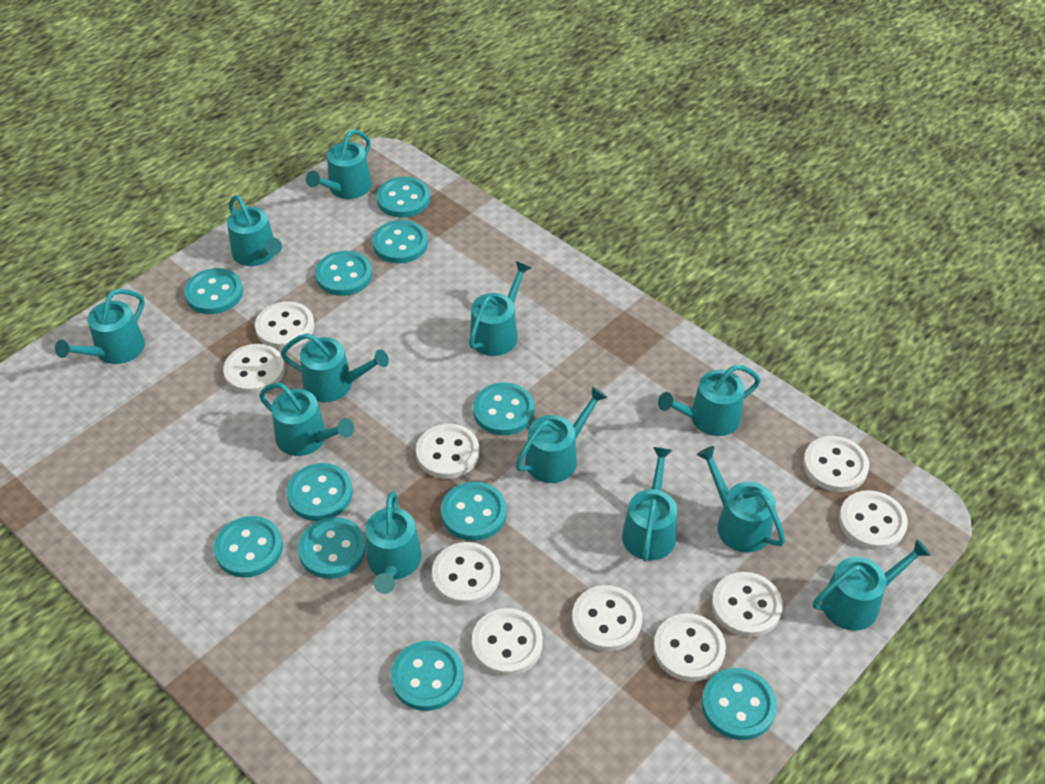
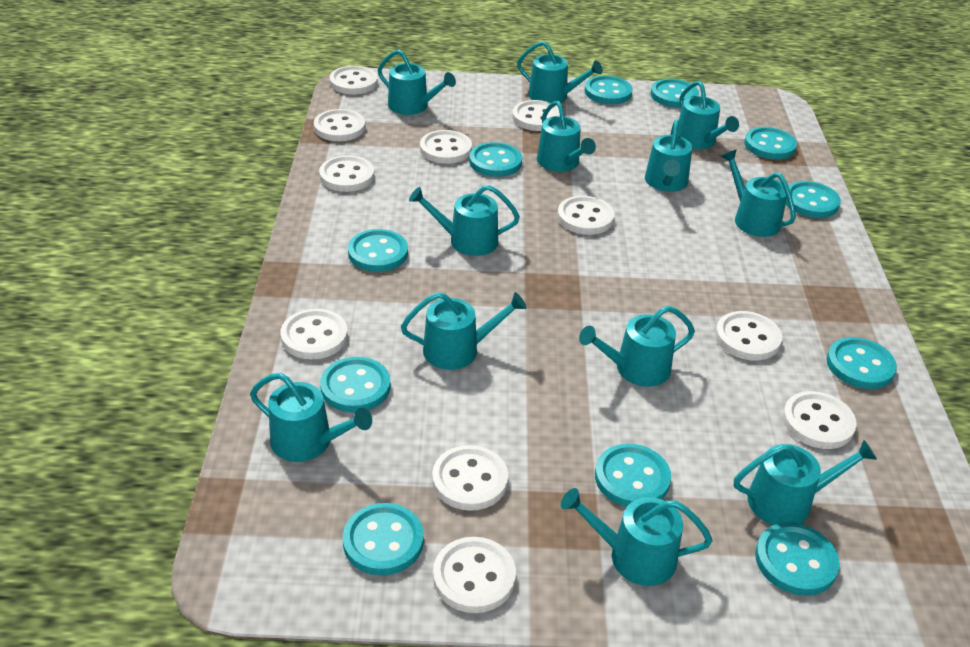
white button: [223,344,285,394] [255,301,315,349] [416,424,479,479] [432,542,500,605] [472,608,543,676] [572,585,642,652] [654,613,726,682] [712,572,783,637] [803,436,869,492] [839,490,908,550] = 10 -> [281,309,348,359] [314,109,365,141] [319,155,374,192] [329,66,378,94] [420,130,472,164] [432,445,508,511] [433,537,516,613] [512,100,560,131] [557,196,615,235] [715,311,782,361] [783,391,857,449] = 11

